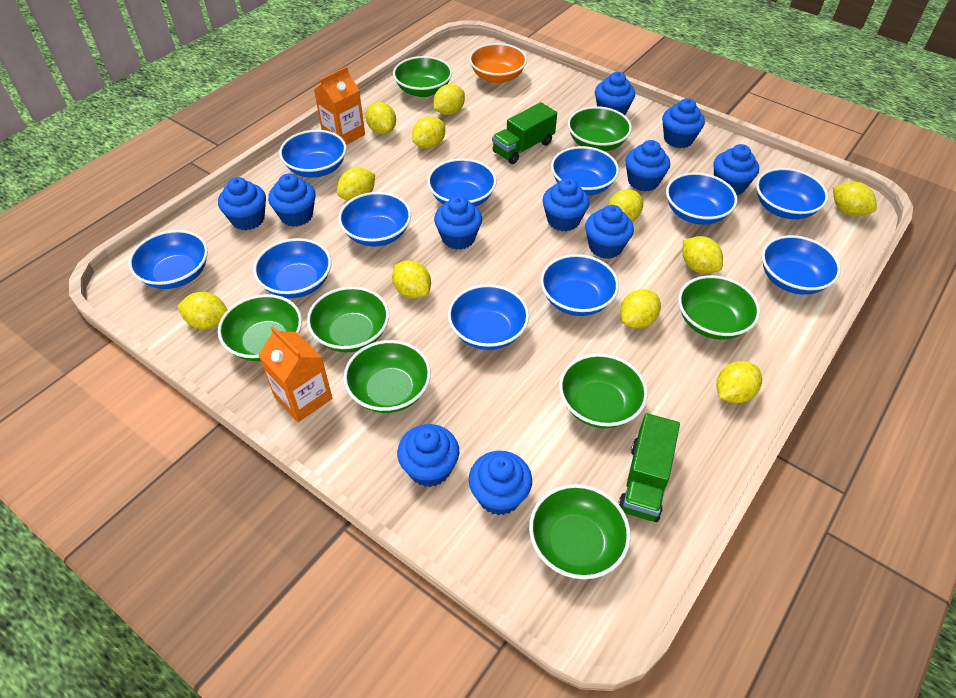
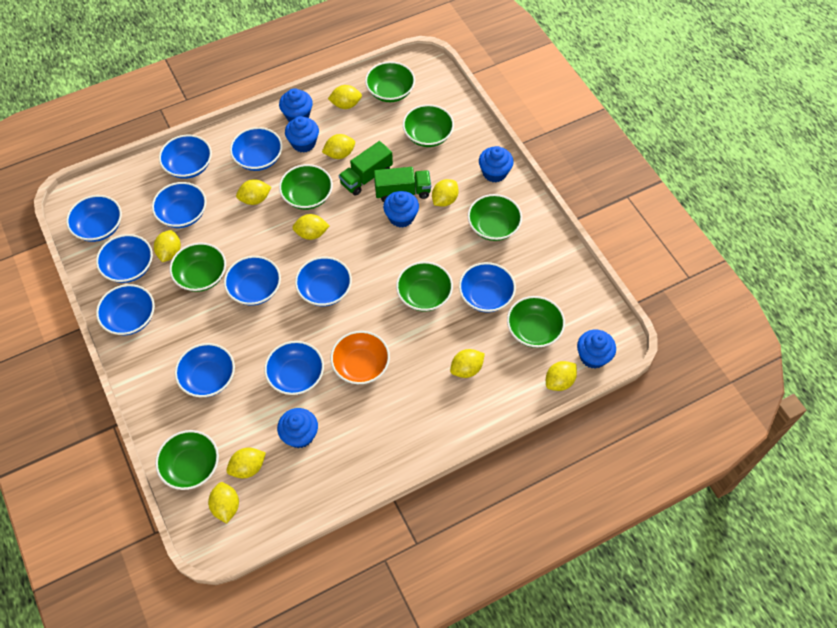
blue cupcake: [218,177,266,230] [268,174,316,227] [397,424,459,487] [434,196,482,250] [469,451,532,515] [542,178,590,231] [585,205,634,259] [595,72,635,115] [625,140,670,192] [662,98,705,148] [713,144,759,195] = 11 -> [277,408,318,448] [279,88,313,122] [285,116,319,153] [383,191,419,228] [479,146,513,182] [577,330,616,369] = 6
orange carton: [258,326,332,422] [314,66,365,145] = 2 -> none = 0
yellow lemon: [177,292,227,330] [337,168,375,201] [366,102,396,134] [392,260,431,299] [412,116,445,149] [433,84,465,115] [608,189,643,222] [620,289,661,329] [683,236,723,274] [716,361,762,403] [833,182,877,216] = 11 -> [154,230,181,262] [208,482,239,524] [227,448,266,478] [236,179,272,205] [292,214,329,240] [322,134,355,159] [328,85,362,109] [432,179,459,207] [450,349,485,378] [546,361,577,391] = 10

